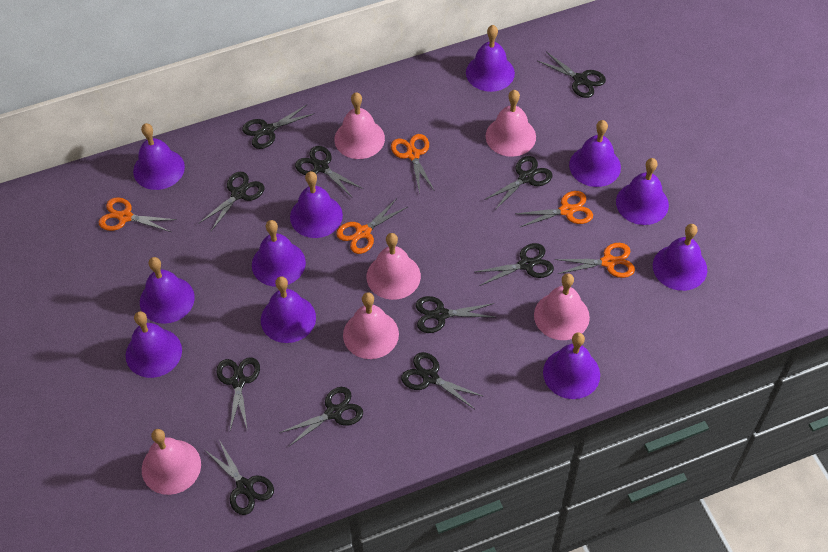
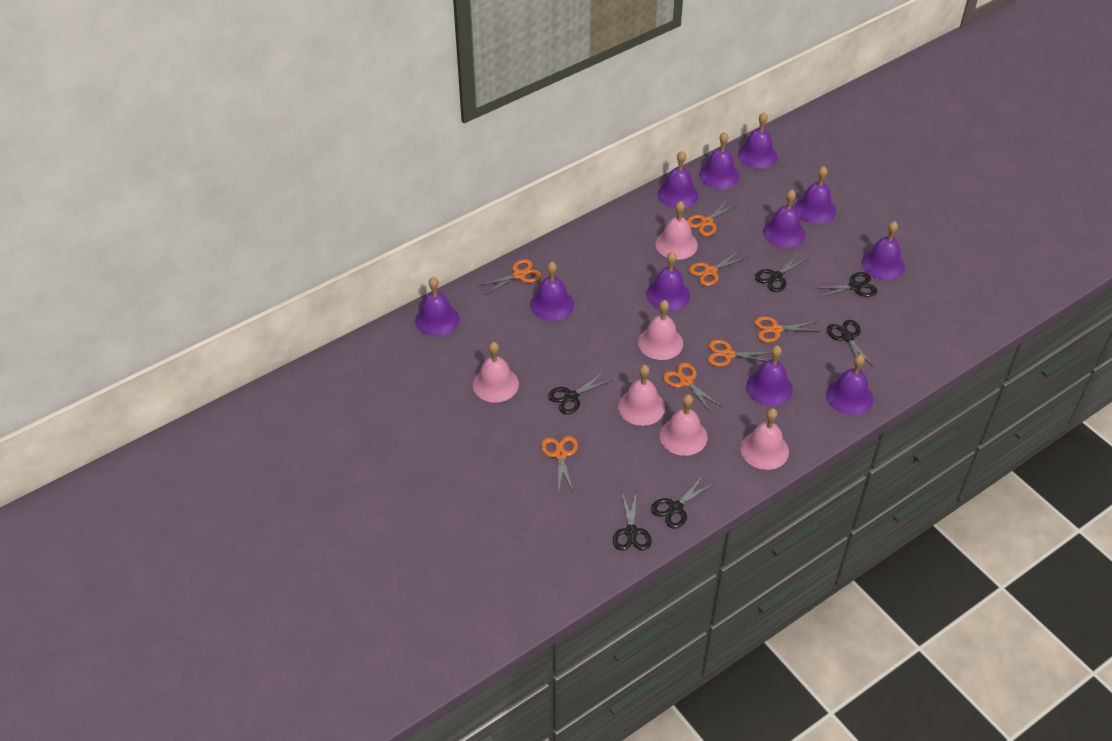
black scissors: [199,172,264,231] [205,440,274,515] [217,357,260,431] [242,105,315,149] [279,387,363,447] [295,146,363,198] [401,352,484,409] [416,296,495,333] [475,243,554,286] [484,156,553,210] [538,52,606,98] = 11 -> [548,372,612,414] [613,490,652,551] [651,477,714,529] [755,252,809,292] [813,272,877,298] [827,320,874,370] = 6
orange scissors: [99,197,177,232] [336,198,407,254] [391,134,435,194] [516,191,593,227] [555,243,635,278] = 5 -> [479,259,541,295] [541,436,578,493] [663,363,722,412] [687,198,738,236] [689,250,748,286] [708,340,772,367] [755,316,819,343] = 7

